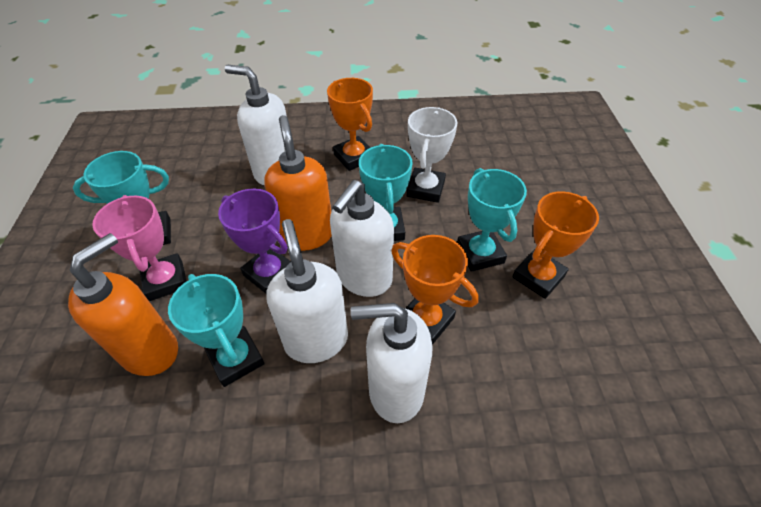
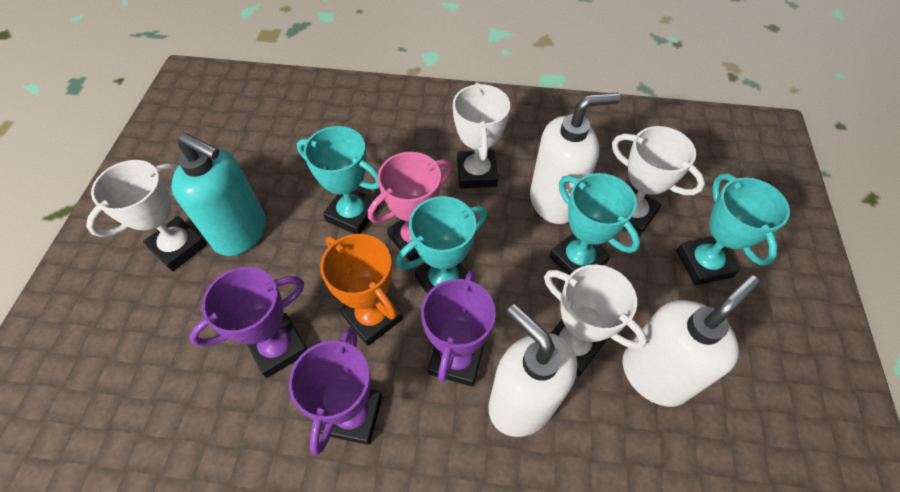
orange soap dispenser: [68,233,178,376] [264,115,332,251] = 2 -> none = 0
orange trophy: [327,78,373,171] [391,235,479,345] [512,191,599,299] = 3 -> [320,234,403,346] = 1
purple trophy: [218,189,291,294] = 1 -> [189,267,307,378] [289,327,383,455] [421,270,496,387] = 3
turquoise soap dispenser: none = 0 -> [171,133,266,256] = 1
white soap dispenser: [225,65,287,185] [266,219,348,363] [330,180,394,297] [351,303,432,423] = 4 -> [488,304,577,437] [530,92,620,224] [623,275,760,407] = 3
white trophy: [407,107,457,203] = 1 -> [86,160,207,271] [453,82,510,188] [544,264,647,376] [612,126,705,236] = 4

